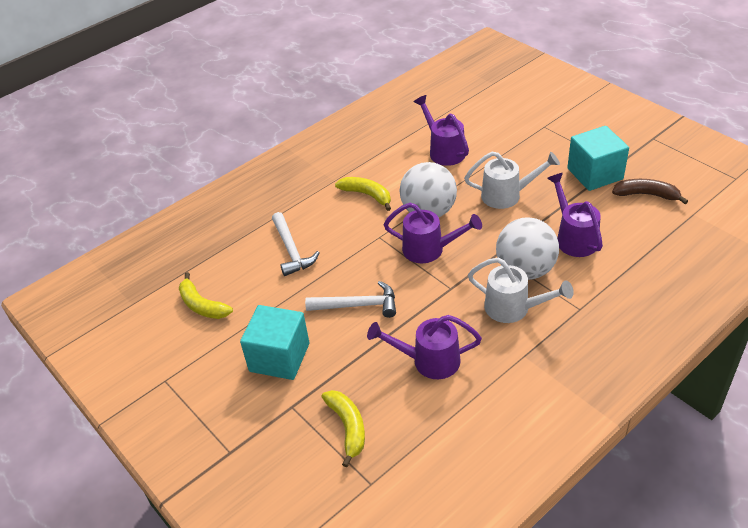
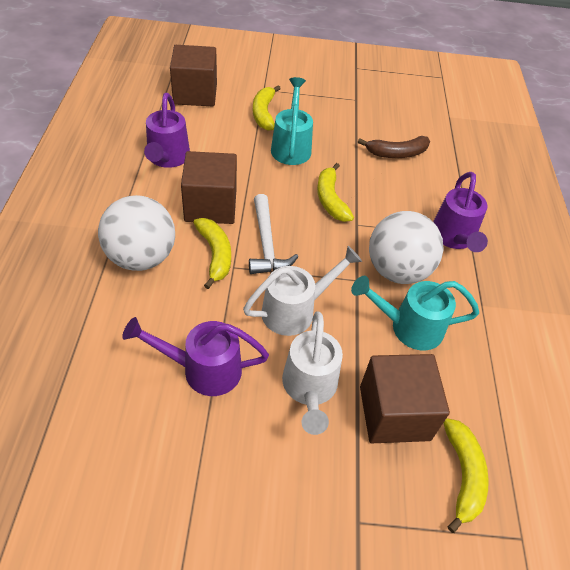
brown cube: none = 0 -> [170,45,217,106] [181,151,237,224] [360,354,450,443] = 3
purple watering can: [367,315,482,379] [383,203,482,263] [414,95,469,166] [547,173,603,257] = 4 -> [122,317,269,396] [144,93,190,168] [433,172,488,252] = 3
turquoise cube: [240,305,310,380] [567,126,629,191] = 2 -> none = 0
turquoise watering can: none = 0 -> [271,77,313,165] [351,276,479,350] = 2
white hammer: [272,212,320,276] [305,281,396,318] = 2 -> [249,194,298,274] = 1
yellow banana: [179,272,233,319] [321,390,365,467] [335,177,391,211] = 3 -> [193,218,231,289] [253,85,281,131] [317,163,354,222] [444,418,489,533] = 4

